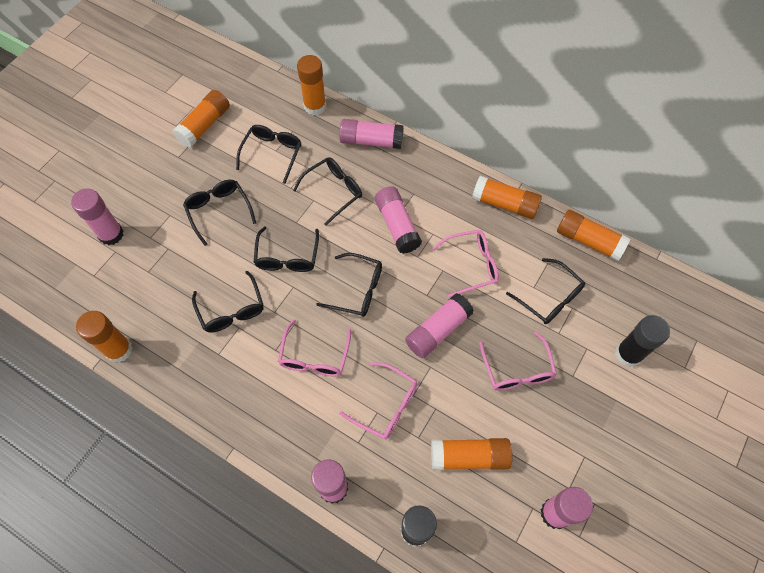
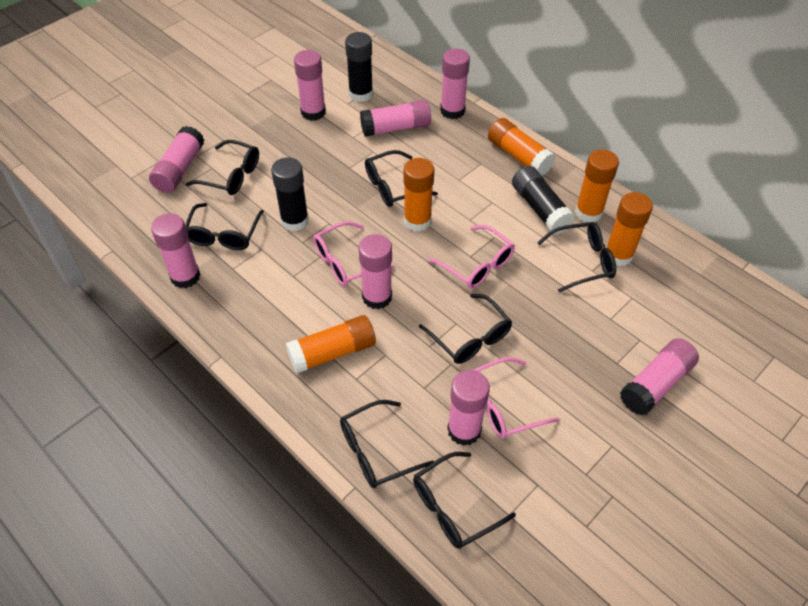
black glue stick: [401,505,437,547] [615,315,670,367] = 2 -> [271,157,309,231] [345,32,373,102] [512,166,575,234] = 3
orange glue stick: [76,311,133,363] [173,90,230,148] [297,55,326,115] [431,438,513,470] [472,176,542,219] [557,210,630,261] = 6 -> [286,315,376,374] [404,158,435,231] [488,118,555,176] [575,149,619,223] [606,192,653,266] = 5
pink glasses: [278,319,351,377] [339,362,418,439] [433,230,499,297] [479,332,557,391] = 4 -> [313,221,395,286] [428,225,515,289] [473,357,560,438] = 3
pink glue stick: [71,188,124,245] [311,459,348,504] [339,119,403,149] [375,186,422,254] [405,293,474,358] [541,487,593,529] = 6 -> [149,126,204,193] [151,213,201,288] [294,50,326,121] [359,234,392,309] [360,100,431,137] [440,49,470,119] [447,370,490,446] [620,338,699,416] = 8

